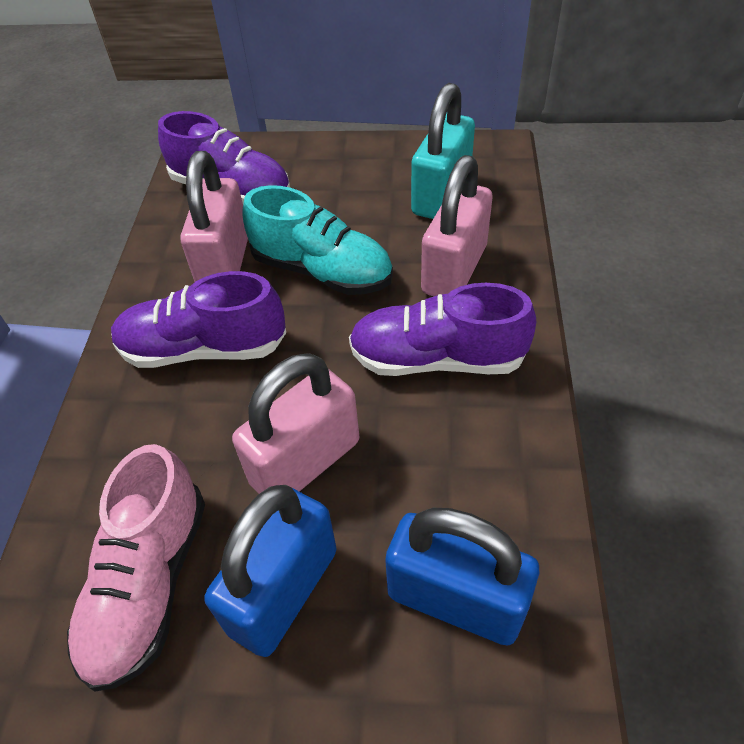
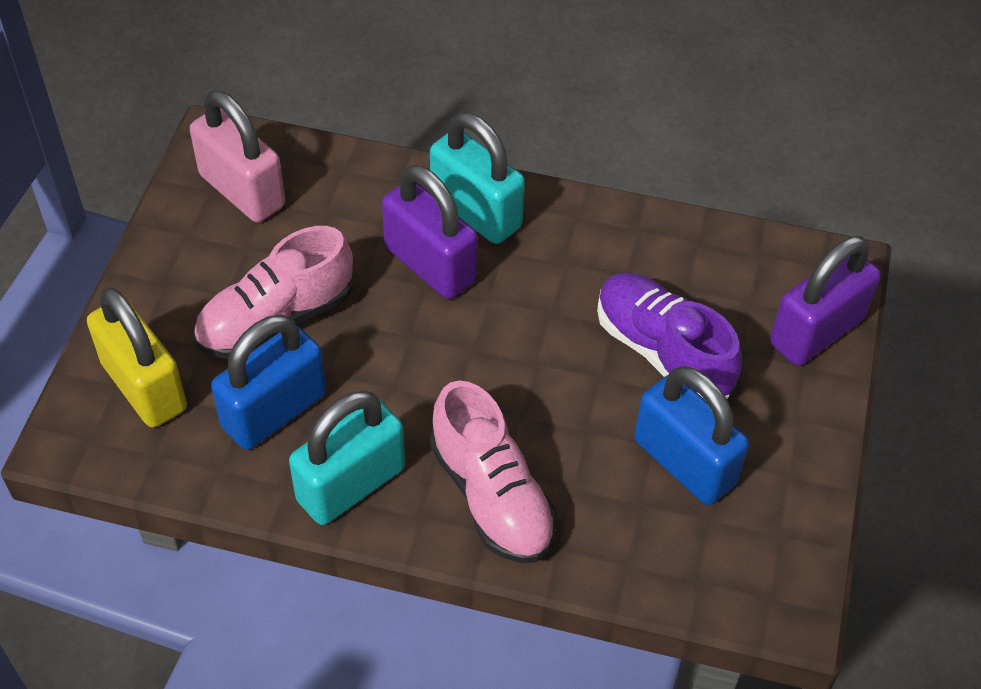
pink padlock: [181,151,248,282] [232,353,359,494] [421,155,493,296] = 3 -> [190,90,285,222] = 1
pink shoe: [67,444,205,692] = 1 -> [194,226,353,359] [430,381,557,563] = 2
purple padlock: none = 0 -> [382,165,478,299] [770,236,881,366] = 2
purple shoe: [111,271,286,368] [158,111,290,204] [349,283,536,376] = 3 -> [597,273,742,399] = 1
turquoise padlock: [411,83,475,219] = 1 -> [289,390,405,525] [430,112,525,244] = 2
turquoise shoe: [242,185,393,295] = 1 -> none = 0
yellow padlock: none = 0 -> [87,287,187,428] = 1

